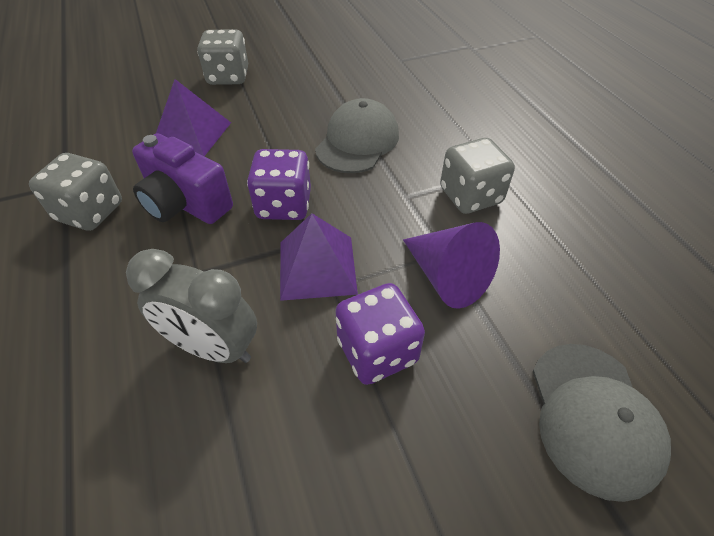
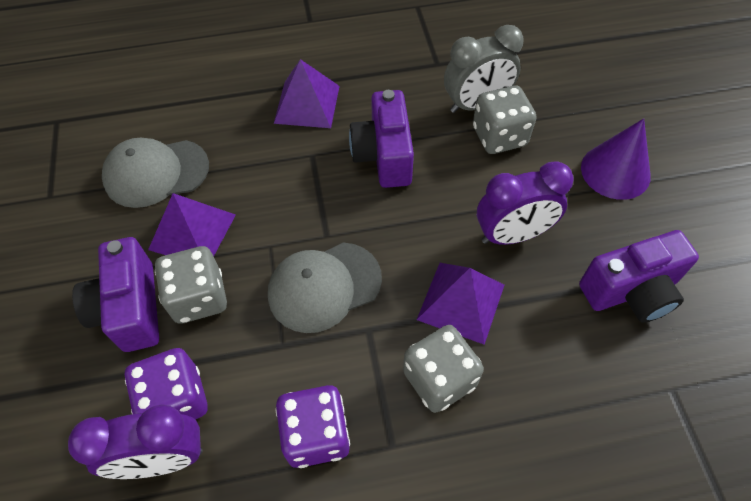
purple camera: [132,133,233,224] = 1 -> [72,237,159,352] [349,90,414,188] [579,230,699,322] = 3
purple clock: none = 0 -> [68,404,203,479] [477,161,573,245] = 2
purple pyramid: [156,79,231,156] [280,213,358,301] = 2 -> [148,193,236,256] [274,59,340,128] [417,263,504,345] = 3

